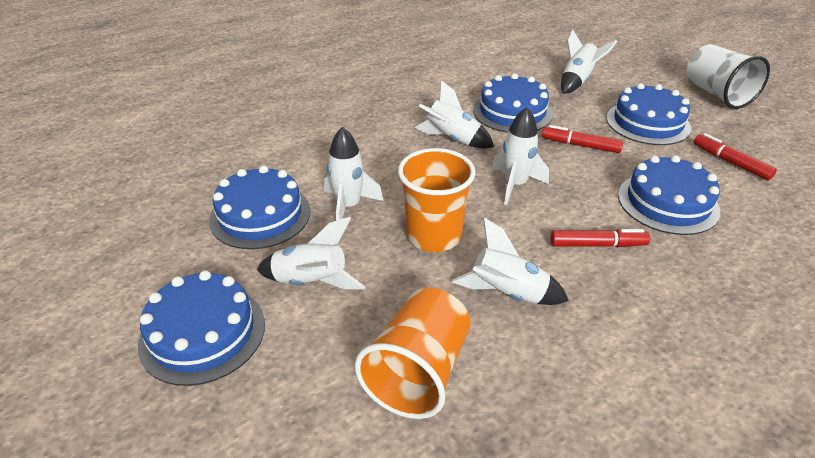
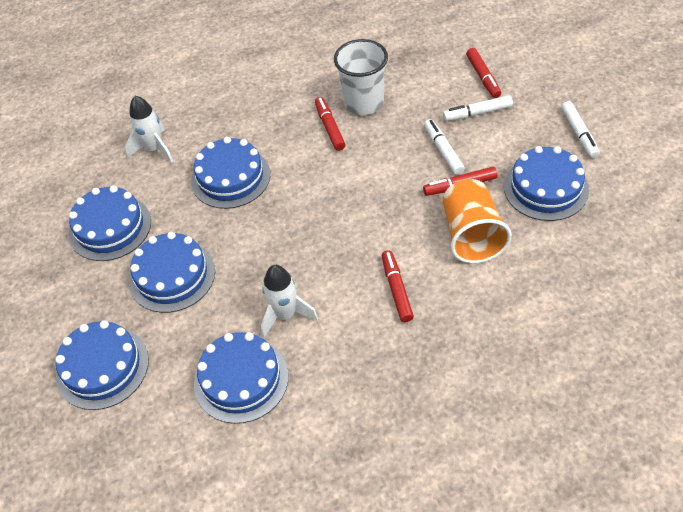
blue cake: [138,270,265,386] [209,166,311,249] [473,73,553,133] [606,83,691,145] [618,155,720,235] = 5 -> [55,320,149,410] [69,186,151,261] [129,232,215,313] [191,137,270,209] [194,332,289,424] [504,146,589,221] = 6
orange cup: [355,287,471,419] [398,148,476,252] = 2 -> [443,179,512,263] = 1
red marker: [542,125,623,153] [550,229,650,247] [693,133,777,181] = 3 -> [315,97,346,151] [382,250,414,322] [423,167,498,196] [466,48,501,98] = 4
white marker: none = 0 -> [424,119,465,175] [443,95,513,121] [561,101,600,158] = 3
white rocket: [257,217,365,289] [324,127,383,221] [414,80,494,148] [451,218,569,305] [491,107,549,205] [561,29,617,94] = 6 -> [125,96,174,163] [261,265,318,338] = 2

